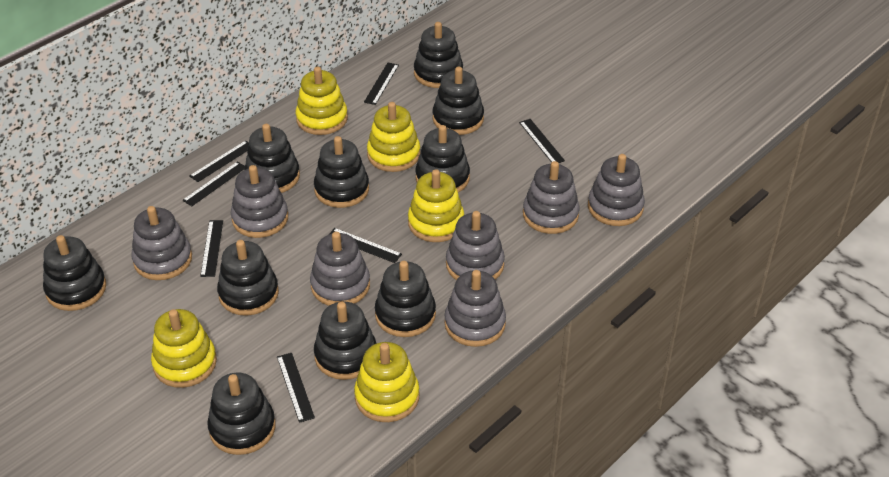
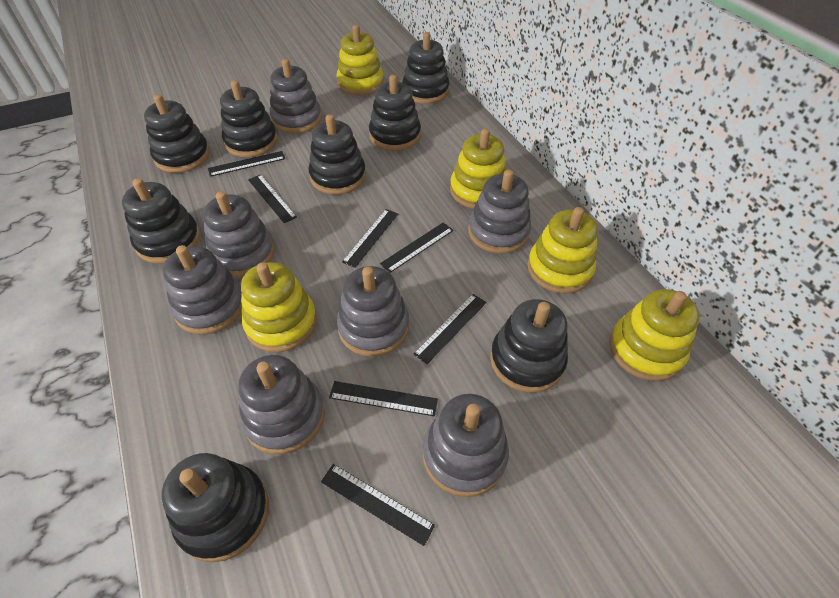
black stacking toy: [43,235,106,311] [207,373,276,455] [217,240,279,316] [244,124,300,193] [314,136,369,208] [314,302,376,380] [375,261,436,337] [414,22,463,88] [415,125,470,193] [432,67,484,135] = 10 -> [122,178,200,264] [144,94,210,173] [161,453,269,563] [220,80,278,157] [308,115,366,195] [369,75,421,151] [402,32,449,104] [490,299,568,393] = 8

